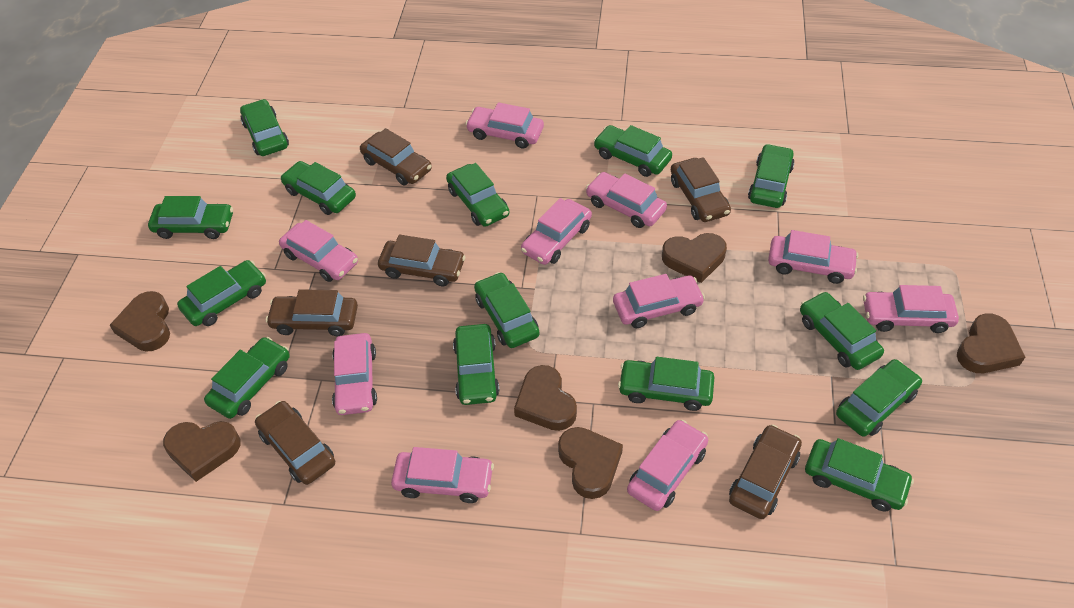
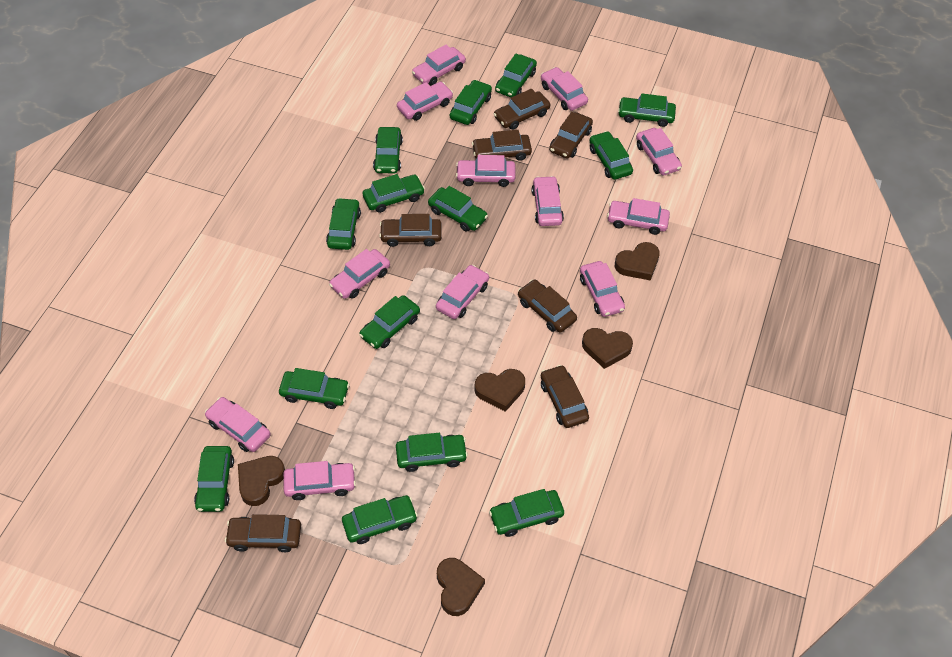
brown car: [255,401,335,485] [266,289,358,336] [360,128,432,185] [378,234,465,286] [671,157,731,222] [729,425,802,519] = 6 -> [225,514,301,552] [379,214,442,247] [472,130,532,161] [494,89,550,130] [518,280,577,333] [541,365,589,428] [549,112,593,159] = 7
brown heart: [109,291,170,351] [163,421,240,482] [514,365,577,431] [558,427,623,499] [662,233,727,283] [957,313,1025,373] = 6 -> [238,456,285,506] [437,558,485,616] [475,369,525,412] [582,328,633,369] [615,242,660,281] = 5
pink car: [279,220,358,282] [332,333,377,415] [391,447,494,503] [466,102,544,148] [521,198,592,265] [586,172,667,228] [613,274,705,328] [627,420,708,511] [768,230,858,284] [863,285,959,333] = 10 -> [205,397,271,452] [283,461,356,500] [329,249,390,299] [397,82,453,121] [412,45,466,86] [436,265,489,319] [456,155,515,187] [531,176,564,226] [541,67,588,111] [580,261,625,317] [607,198,670,235] [636,128,682,176] = 12

